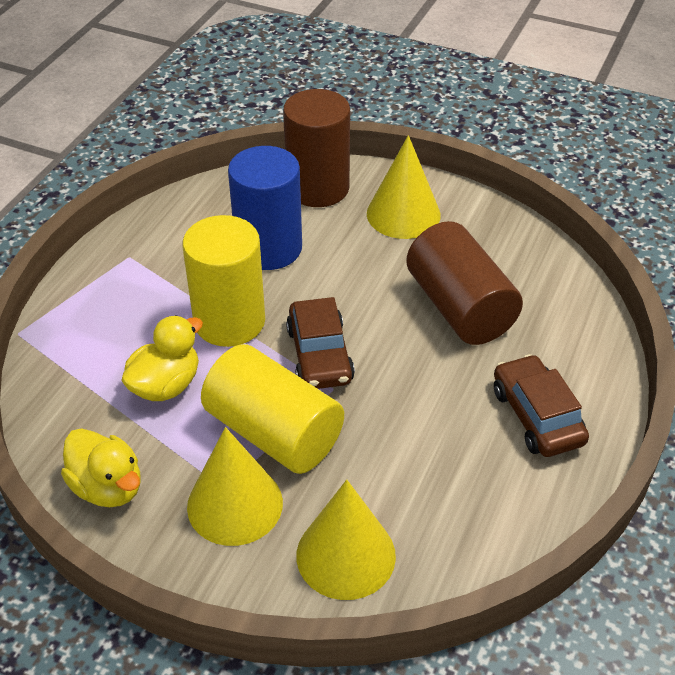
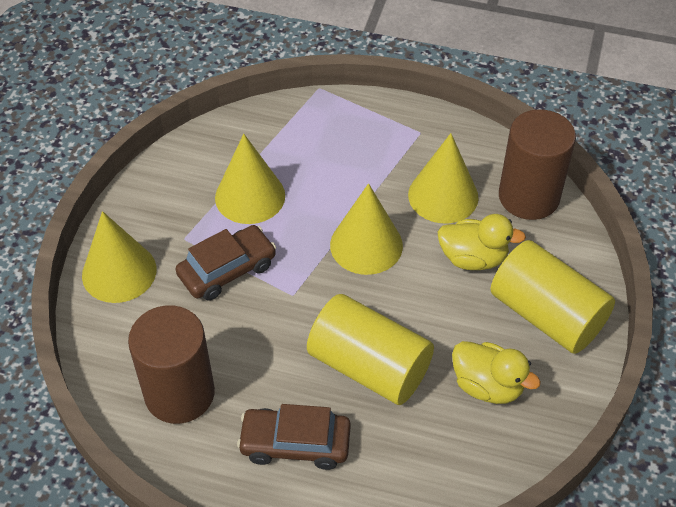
blue cylinder: [228,146,302,270] = 1 -> none = 0
yellow cone: [187,427,283,546] [296,480,396,600] [367,135,441,239] = 3 -> [82,211,156,303] [215,134,285,224] [330,183,403,275] [408,133,479,223] = 4

